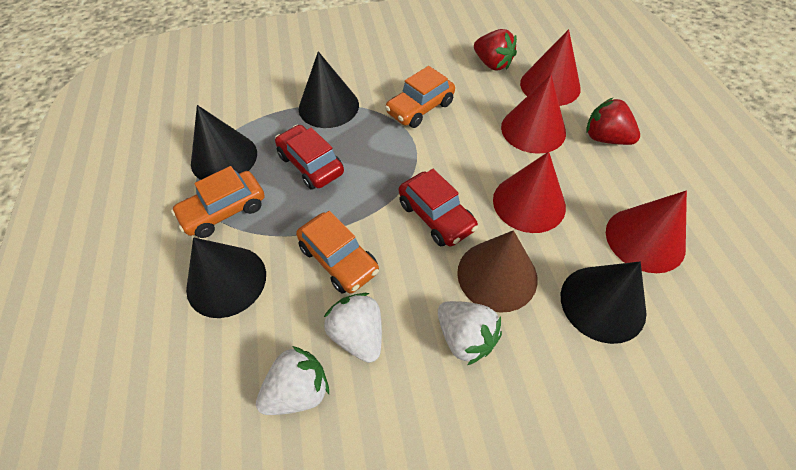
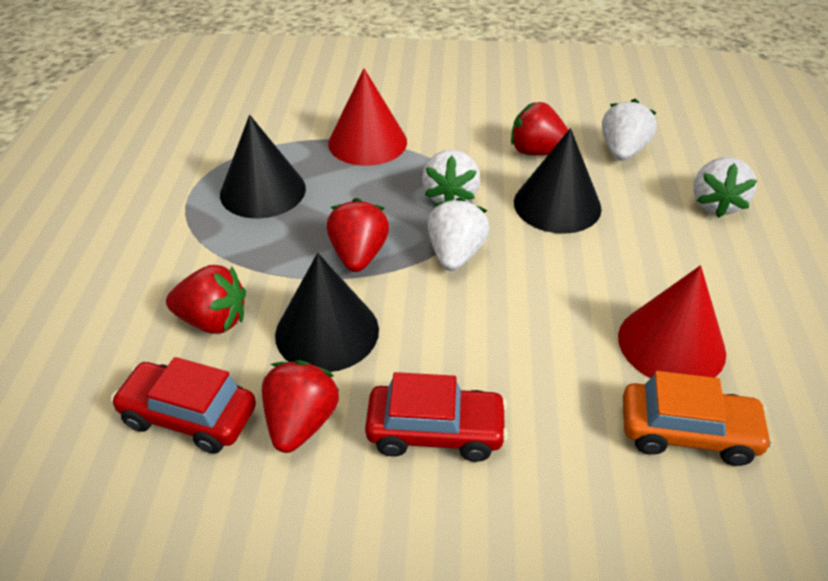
black cone: [186,237,266,318] [191,105,257,180] [299,51,359,128] [561,262,646,344] = 4 -> [220,115,306,219] [275,253,379,372] [514,128,602,234] = 3
brown cone: [457,230,538,313] = 1 -> none = 0
orange car: [171,166,265,238] [296,211,379,294] [385,66,455,128] = 3 -> [623,371,773,466] = 1
red cone: [493,151,566,233] [501,75,566,154] [520,29,581,106] [606,191,687,273] = 4 -> [328,68,407,166] [618,265,726,378] = 2
red strawberry: [474,29,517,70] [586,97,640,145] = 2 -> [166,265,246,334] [262,360,339,453] [327,198,389,272] [511,102,568,155] = 4
white strawberry: [256,346,329,415] [324,293,382,363] [438,301,502,365] = 3 -> [422,150,480,203] [427,197,490,271] [602,99,657,161] [693,157,757,218] = 4

